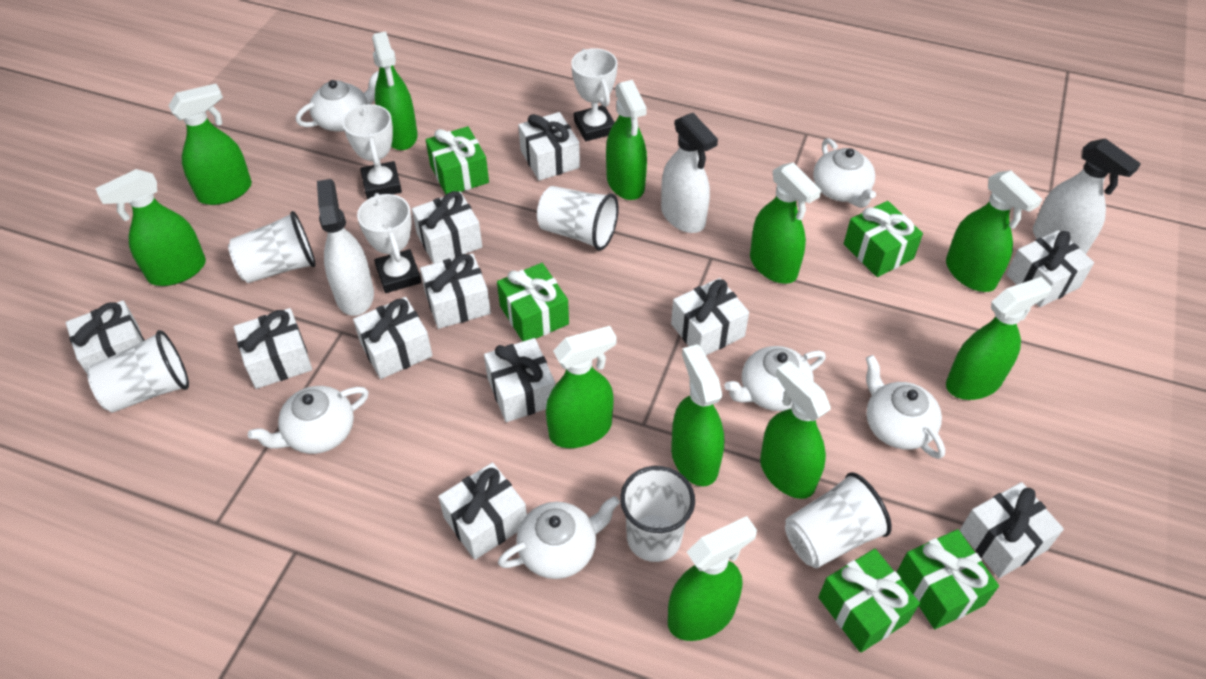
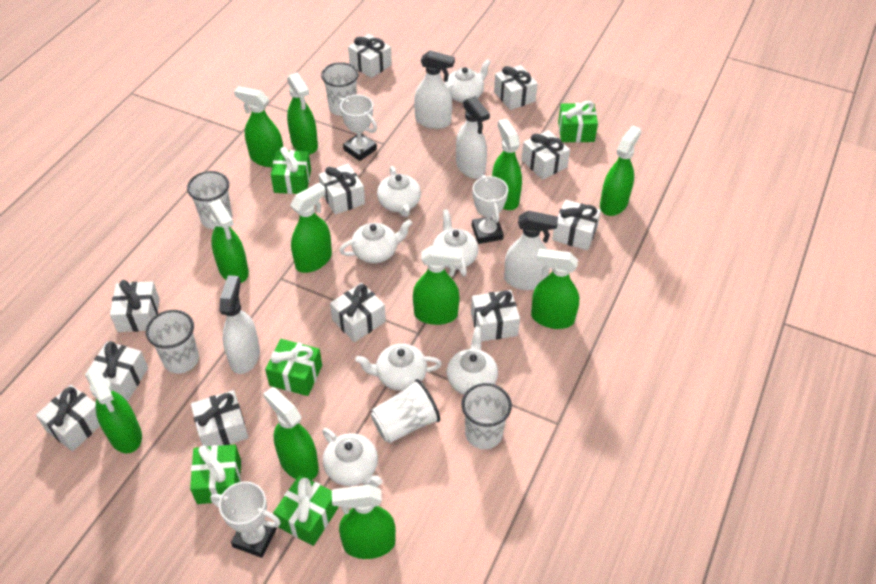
white spray bottle: [317,179,374,316] [661,113,718,233] [1033,138,1141,254] = 3 -> [220,275,260,374] [414,51,455,129] [456,96,490,179] [504,211,558,290] = 4
white teapot: [248,386,369,454] [296,71,379,131] [498,496,620,579] [724,346,826,411] [813,138,876,208] [866,355,945,459] = 6 -> [322,428,383,487] [339,220,412,263] [355,344,442,391] [377,166,421,217] [433,209,478,276] [445,59,491,103] [447,326,498,395] = 7

